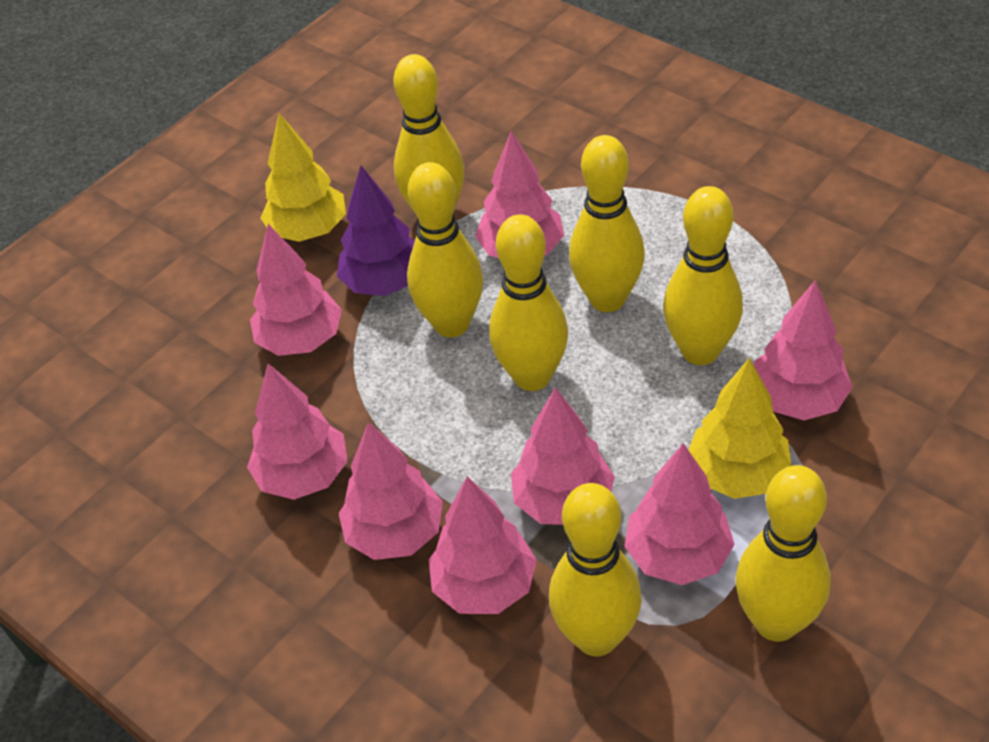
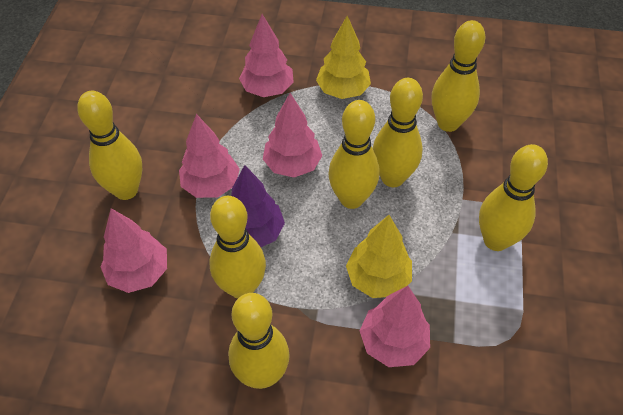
pink tree: [247,363,348,500] [250,224,342,356] [339,422,443,560] [429,476,537,614] [475,131,564,258] [511,387,615,525] [625,443,735,585] [754,280,853,420] = 8 -> [100,208,167,293] [179,114,240,198] [239,14,294,97] [263,93,322,177] [360,286,430,367] = 5

